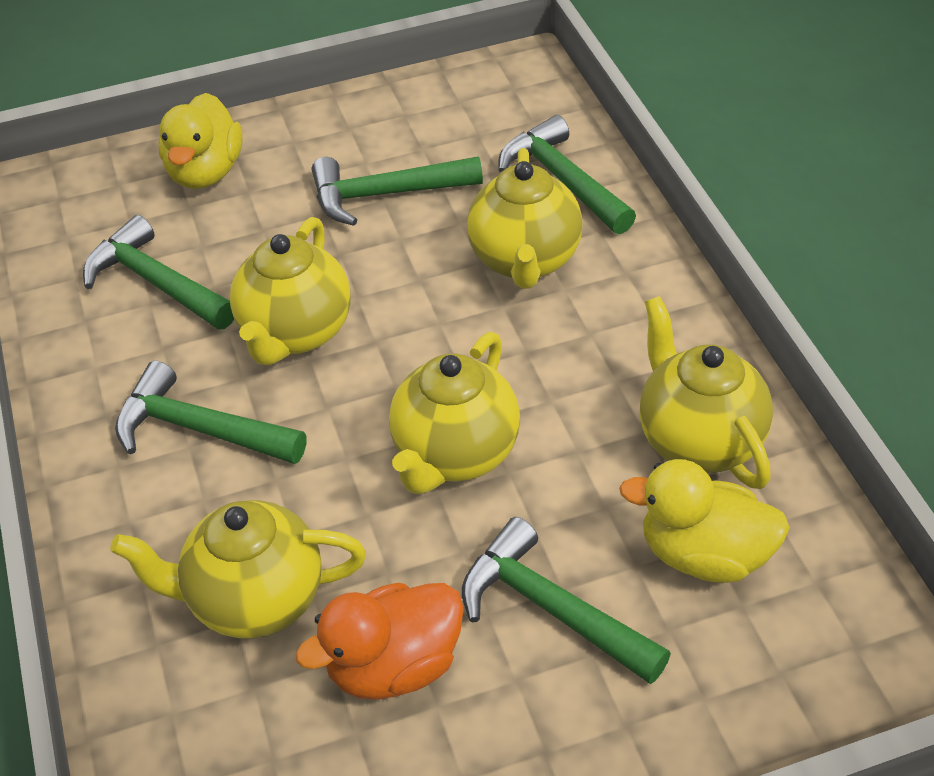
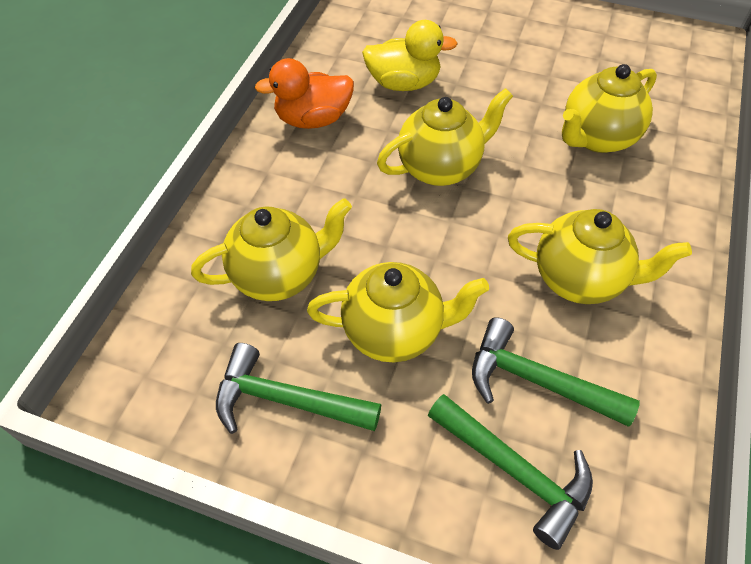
green hammer: [83,215,234,330] [115,361,307,464] [312,157,483,226] [462,517,671,684] [498,115,636,234] = 5 -> [216,343,381,434] [428,394,593,550] [472,317,640,427] = 3
yellow duck: [159,93,243,189] [619,459,790,583] = 2 -> [362,20,458,91] = 1

